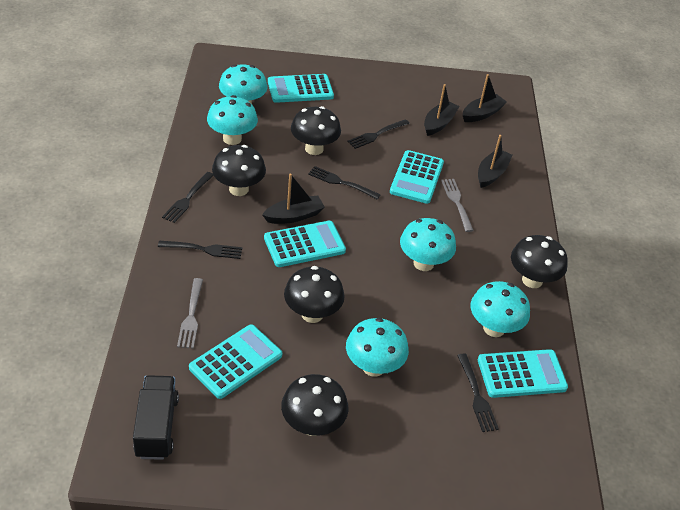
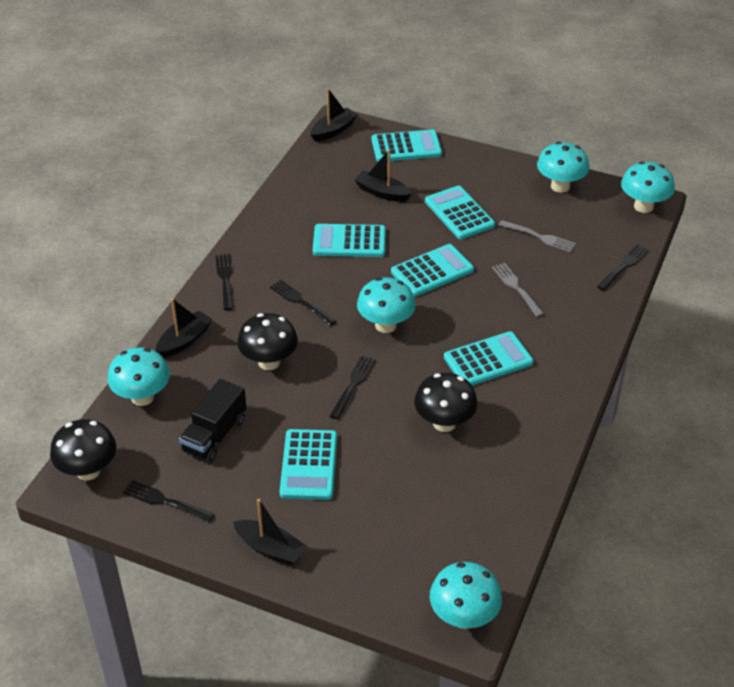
black mushroom: [212,145,266,196] [281,374,349,436] [284,266,345,323] [291,106,341,155] [511,235,568,288] = 5 -> [50,419,116,481] [237,313,298,370] [414,373,478,432] = 3
turquoise calculator: [189,324,282,399] [264,221,346,267] [268,74,334,103] [390,150,444,204] [478,349,568,398] = 5 -> [280,429,337,500] [313,224,386,257] [371,129,442,162] [391,244,474,297] [425,186,495,240] [444,331,534,386] = 6

